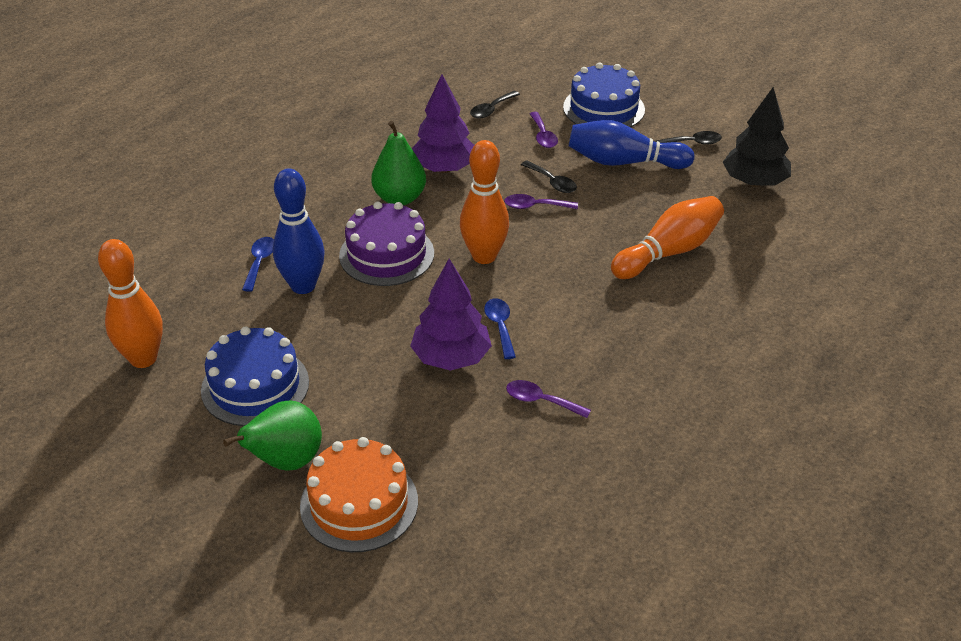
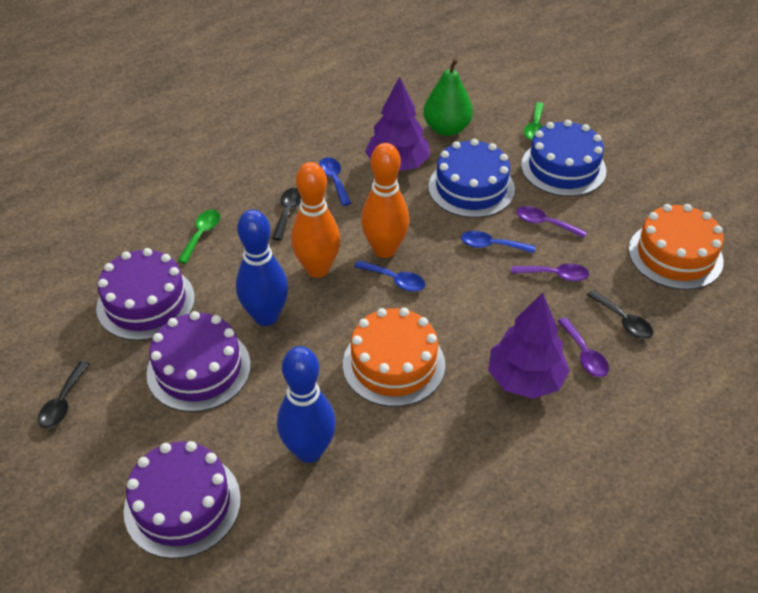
black tree: [723,87,791,187] = 1 -> none = 0
blue spoon: [242,237,274,292] [484,298,516,359] = 2 -> [319,157,351,206] [354,260,425,292] [461,231,536,253] = 3
green pear: [223,401,322,470] [371,121,426,205] = 2 -> [423,58,473,136] = 1
green spoon: none = 0 -> [178,210,220,263] [524,102,544,140] = 2
orange bowling pin: [98,239,163,368] [460,140,509,264] [611,196,724,279] = 3 -> [291,162,340,278] [361,143,409,258] = 2
orange cake: [300,437,418,552] = 1 -> [343,308,445,407] [629,204,724,290] = 2
purple cake: [339,201,434,286] = 1 -> [96,248,195,341] [123,441,241,559] [146,311,251,412] = 3

